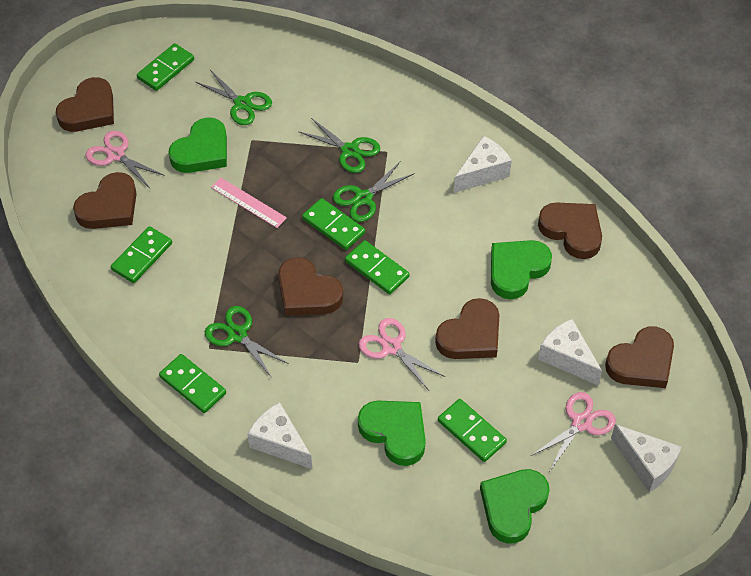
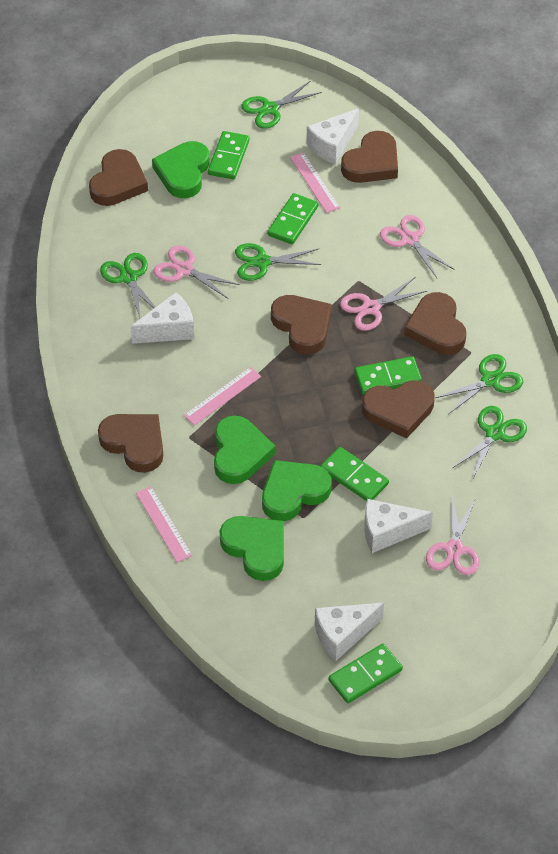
green domino: [111,226,172,283] [137,43,194,91] [159,354,226,413] [302,198,365,250] [345,240,410,294] [438,399,507,462] = 6 -> [208,131,250,180] [267,193,318,244] [321,447,389,501] [328,644,403,703] [354,356,422,394] = 5
green scissors: [196,70,272,125] [205,306,289,378] [298,118,380,173] [333,162,415,222] = 4 -> [100,253,155,318] [235,243,322,281] [241,81,322,129] [435,354,523,414] [453,406,527,480] = 5
pink ruler: [211,177,287,228] = 1 -> [136,486,193,562] [184,367,261,425] [290,152,340,213] = 3
pink scissors: [85,131,165,188] [358,318,446,390] [531,392,616,471] = 3 -> [153,246,240,299] [340,277,427,331] [380,215,455,278] [426,496,480,575] = 4

